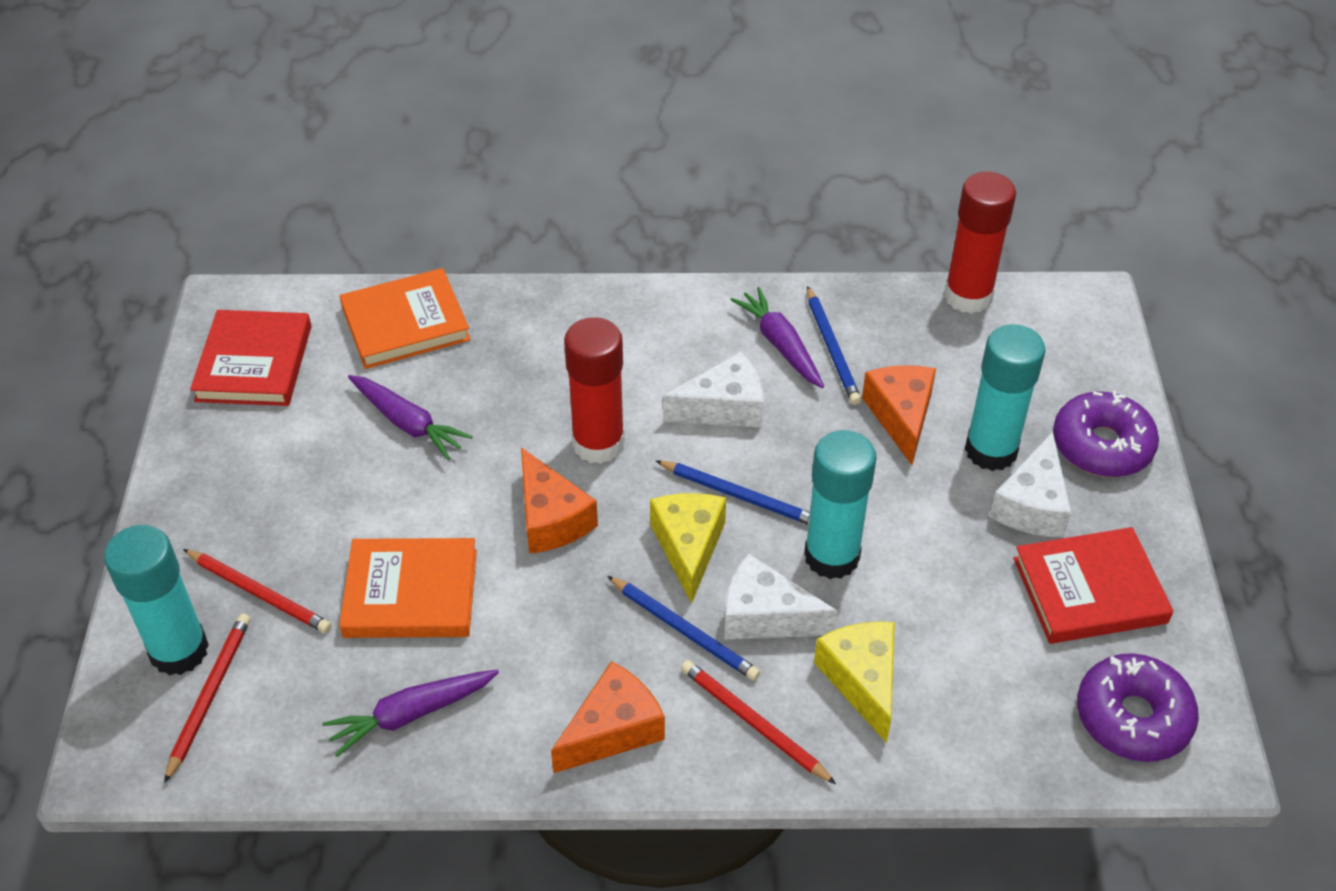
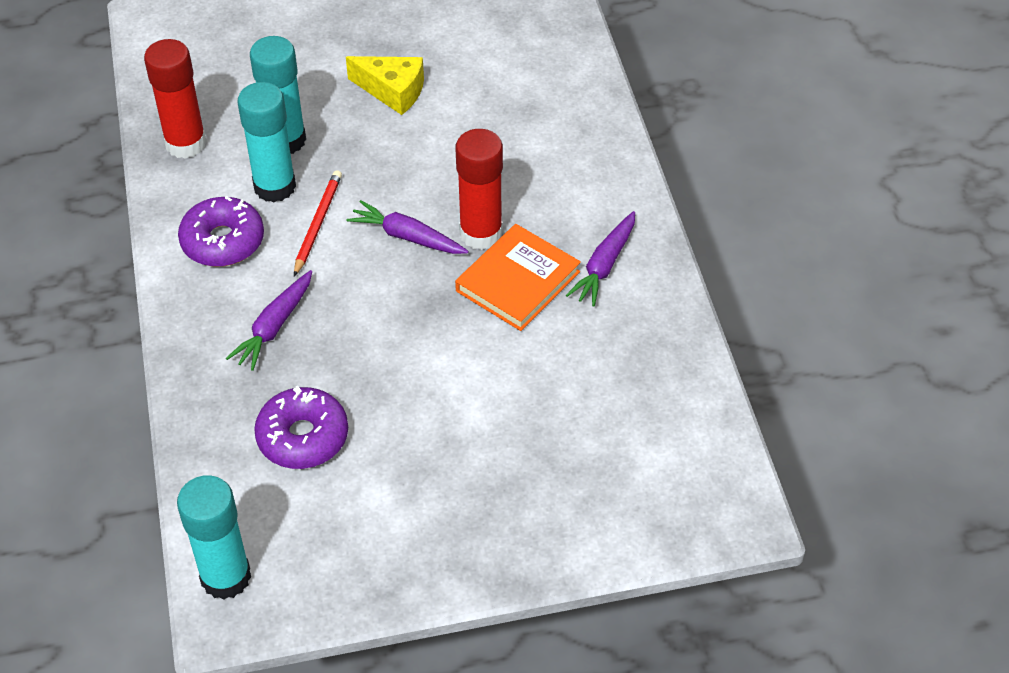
blue pencil: [607,576,760,681] [655,460,810,524] [807,286,861,405] = 3 -> none = 0
orange book: [339,538,477,638] [340,268,471,369] = 2 -> [455,224,581,331] = 1
orange cheese: [521,447,598,554] [551,661,665,773] [862,365,936,465] = 3 -> none = 0
red book: [190,310,311,406] [1013,527,1173,644] = 2 -> none = 0
red pencil: [164,614,250,784] [183,549,332,633] [681,660,836,784] = 3 -> [294,170,342,276] = 1
white cheese: [663,352,764,428] [724,553,838,640] [990,432,1072,537] = 3 -> none = 0
yellow cheese: [650,493,726,604] [814,621,895,743] = 2 -> [346,56,424,115] = 1

